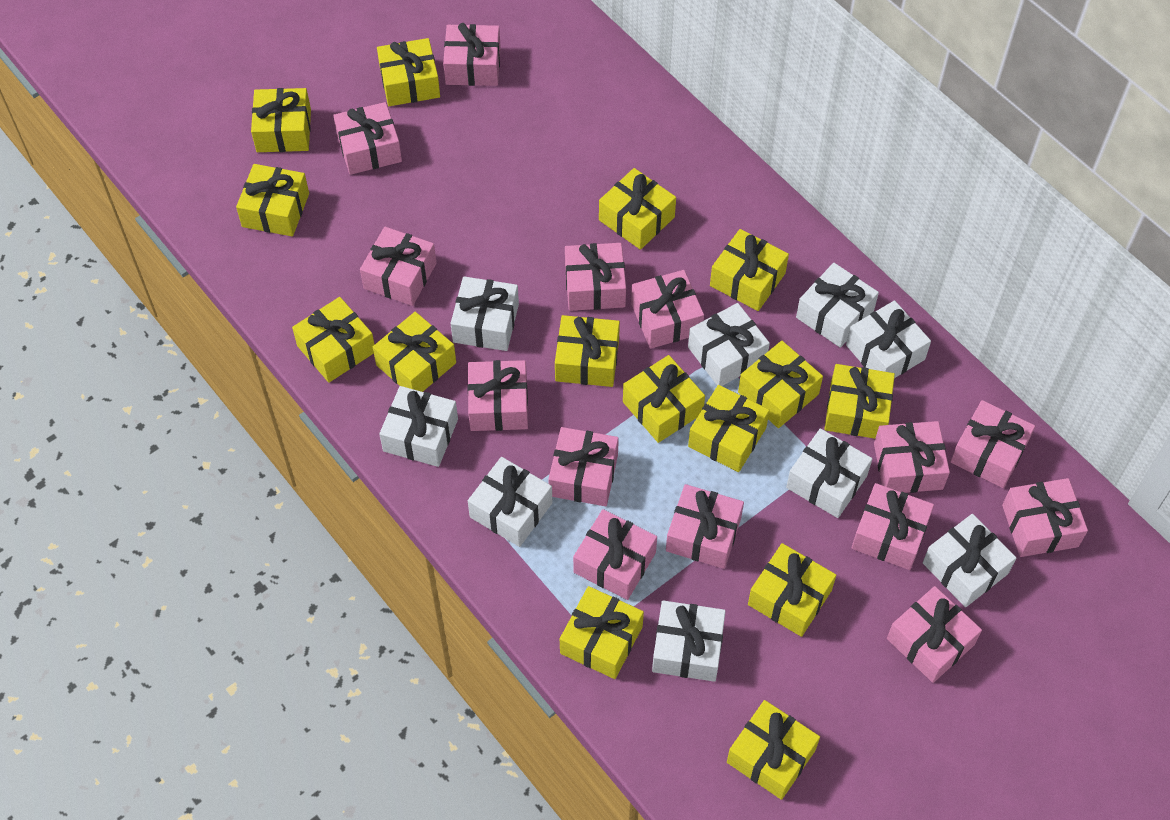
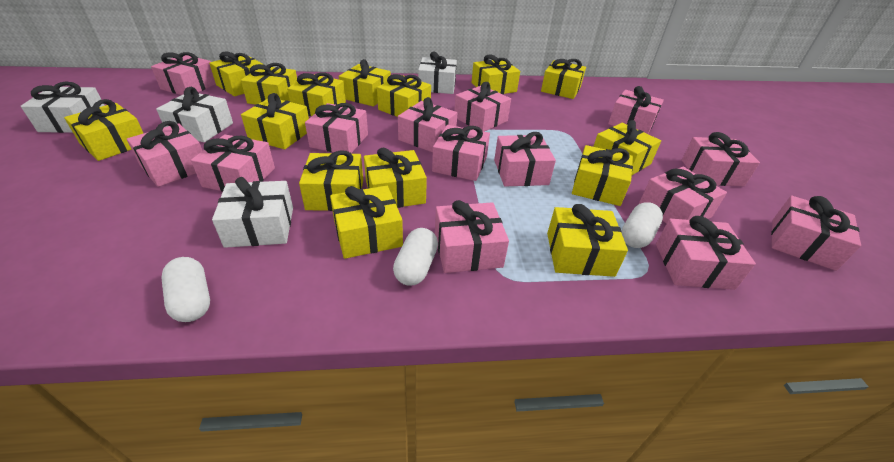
white capsule: none = 0 -> [161,257,210,322] [393,228,438,286] [621,202,663,248] = 3
white gift: [379,386,458,467] [451,276,519,351] [468,457,553,547] [652,601,726,682] [688,303,770,386] [786,428,872,518] [796,263,879,348] [846,300,931,378] [923,514,1016,607] = 9 -> [21,82,105,133] [156,87,233,142] [212,177,293,248] [418,52,457,94] = 4

